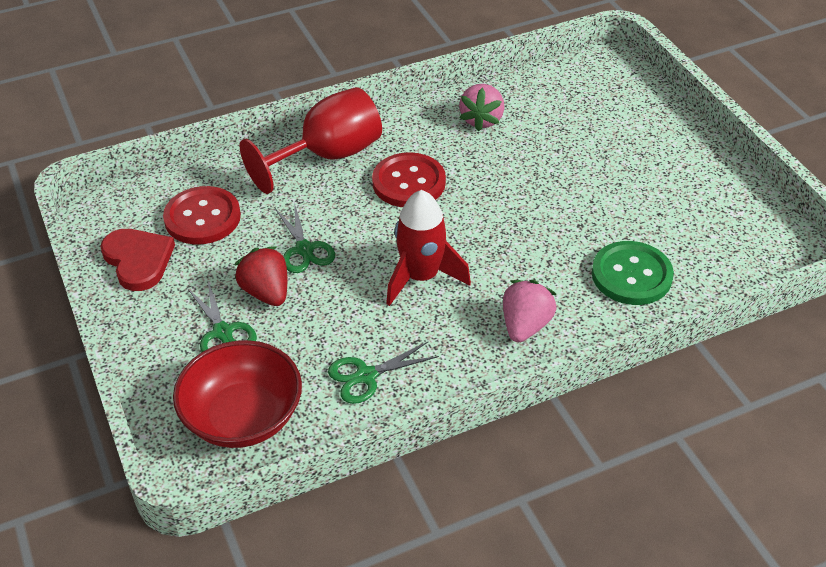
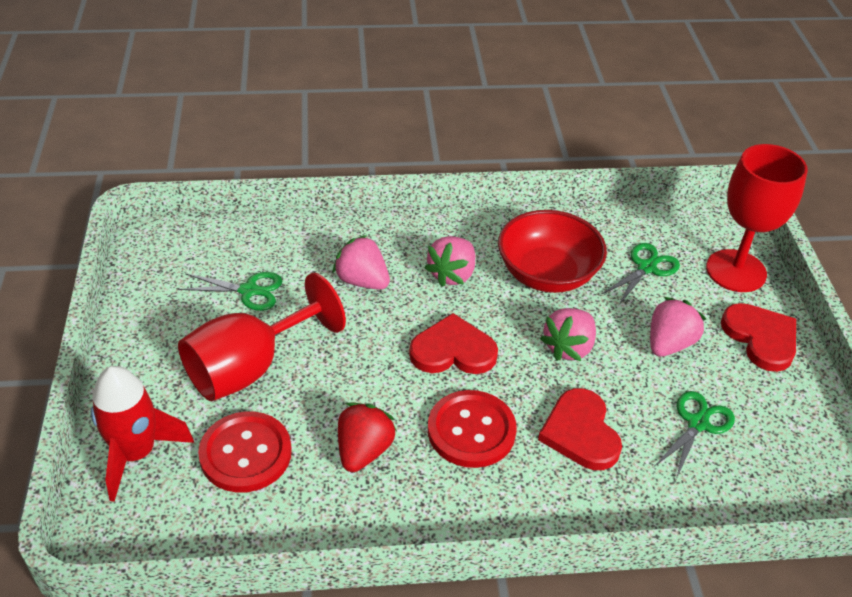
green button: [592,241,674,305] = 1 -> none = 0
pink strawberry: [459,84,504,131] [503,280,556,342] = 2 -> [332,235,390,290] [424,236,475,287] [540,308,596,361] [650,297,706,357] = 4
red goblet: [240,87,382,194] = 1 -> [178,273,346,401] [706,144,808,292] = 2
red heart: [100,229,175,291] = 1 -> [409,313,498,374] [538,388,622,470] [721,303,796,372] = 3

